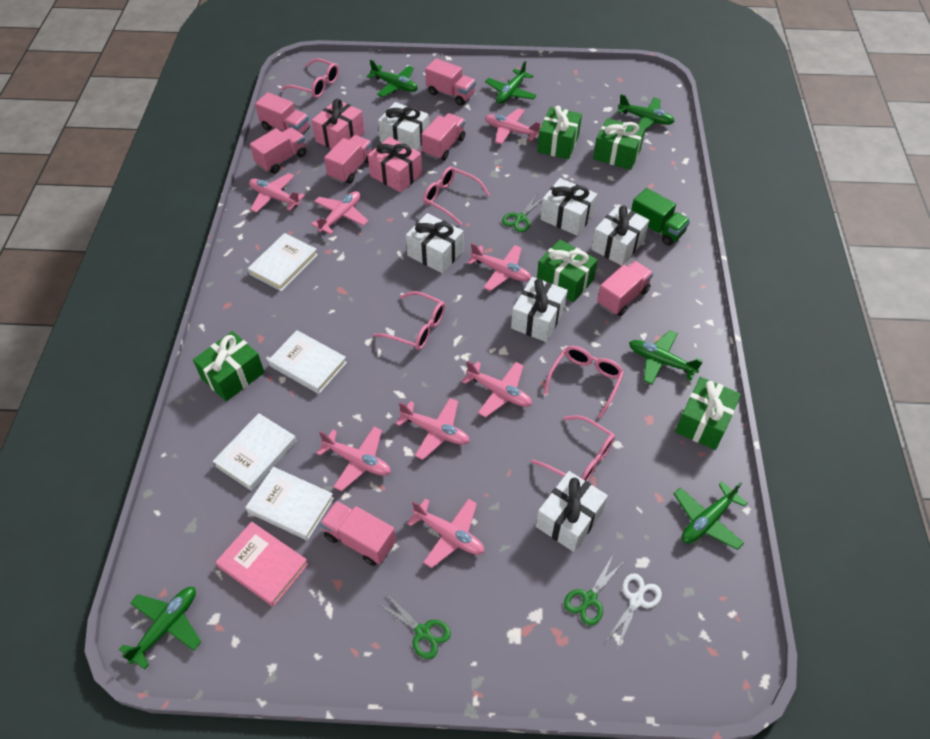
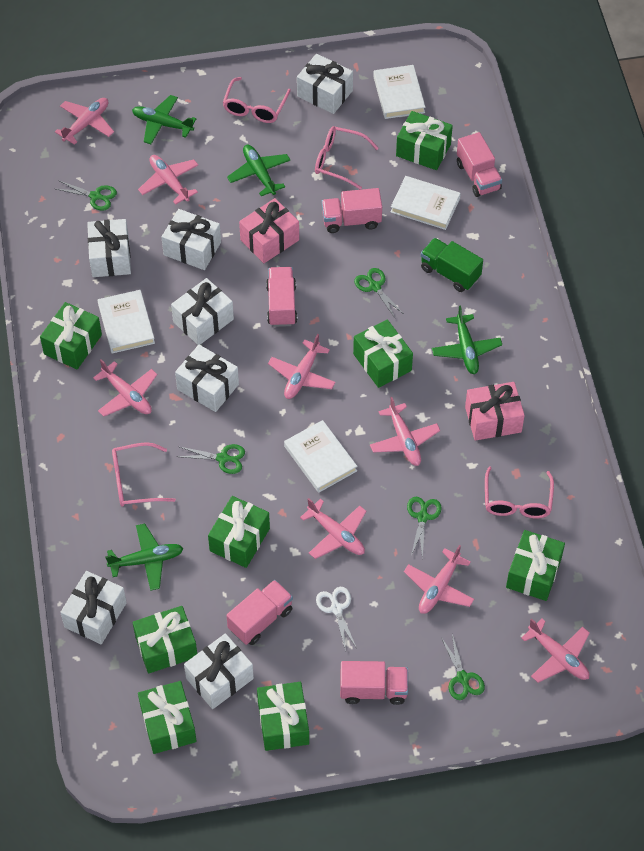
green gift: [193,331,265,402] [537,106,582,159] [537,239,598,302] [593,118,645,170] [675,377,741,450] = 5 -> [40,302,102,369] [133,606,197,674] [138,681,197,754] [208,496,270,568] [257,682,309,751] [353,319,413,388] [396,111,453,170] [506,530,565,601] = 8
green plane: [119,587,202,670] [367,60,418,97] [485,61,537,104] [617,94,675,130] [629,330,703,384] [674,482,747,550] = 6 -> [105,523,183,591] [132,95,196,144] [227,145,290,196] [432,305,502,374] = 4
green scissors: [377,593,451,659] [502,193,543,232] [564,555,624,626] = 3 -> [56,180,117,211] [177,444,245,474] [354,268,404,318] [407,497,441,558] [441,634,485,700] = 5
pink book: [216,522,308,607] = 1 -> none = 0
pink glasses: [281,58,339,98] [373,291,445,350] [423,166,490,226] [531,415,615,481] [543,346,624,419] = 5 -> [112,442,176,507] [223,77,291,123] [315,126,379,190] [485,466,554,518] = 4
pink truck: [250,127,306,174] [255,92,310,134] [320,501,396,566] [324,135,372,184] [421,113,465,161] [425,58,476,105] [597,261,653,316] = 7 -> [226,580,293,645] [266,267,297,327] [322,188,382,233] [340,661,408,705] [457,132,502,197] = 5
white gift: [378,102,429,151] [406,213,463,274] [511,277,568,342] [536,471,608,552] [540,178,597,236] [591,204,650,266] = 6 -> [60,571,127,644] [87,219,131,277] [161,209,221,270] [171,278,234,345] [175,345,239,412] [184,633,254,709] [297,54,353,114] = 7

